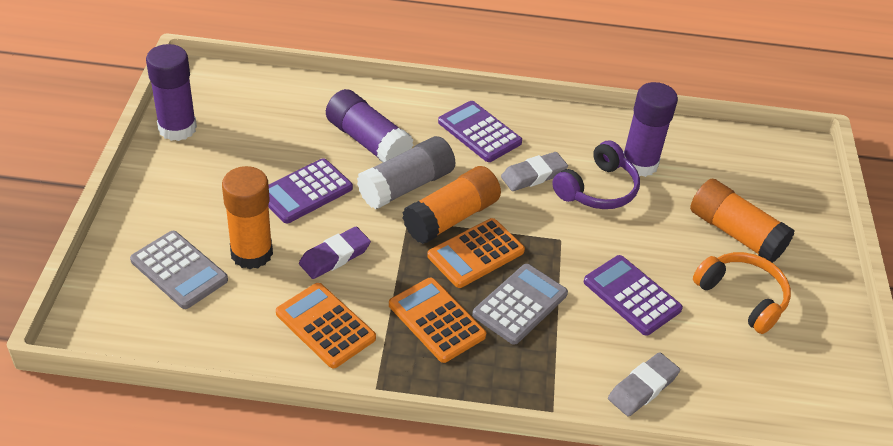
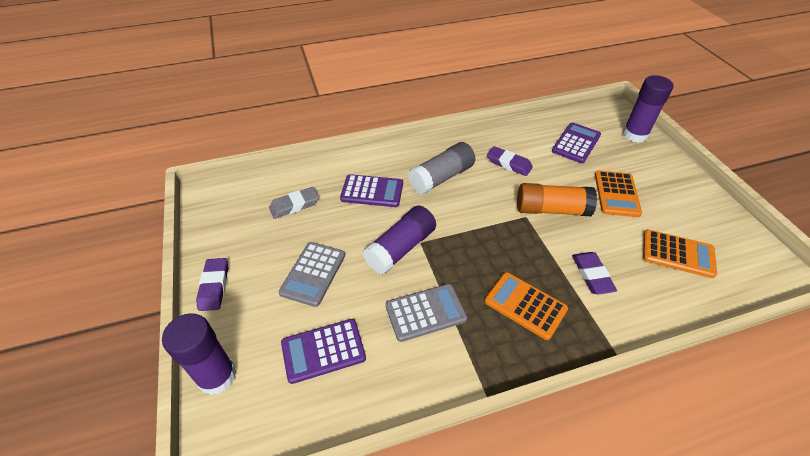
grey eraser: [501,152,568,191] [608,352,680,417] = 2 -> [269,187,319,219] = 1
orange glue stick: [222,166,273,269] [402,166,501,244] [690,179,795,263] = 3 -> [517,183,597,216] = 1
orange headphones: [693,252,791,334] = 1 -> none = 0
purple eraser: [299,227,371,279] = 1 -> [196,258,228,311] [487,146,533,176] [572,252,617,295] = 3
purple headphones: [552,141,640,209] = 1 -> none = 0

